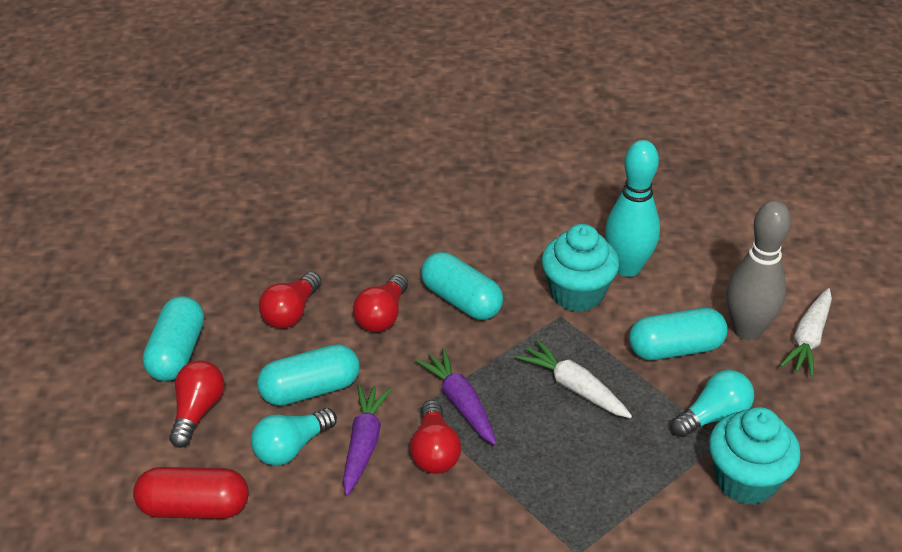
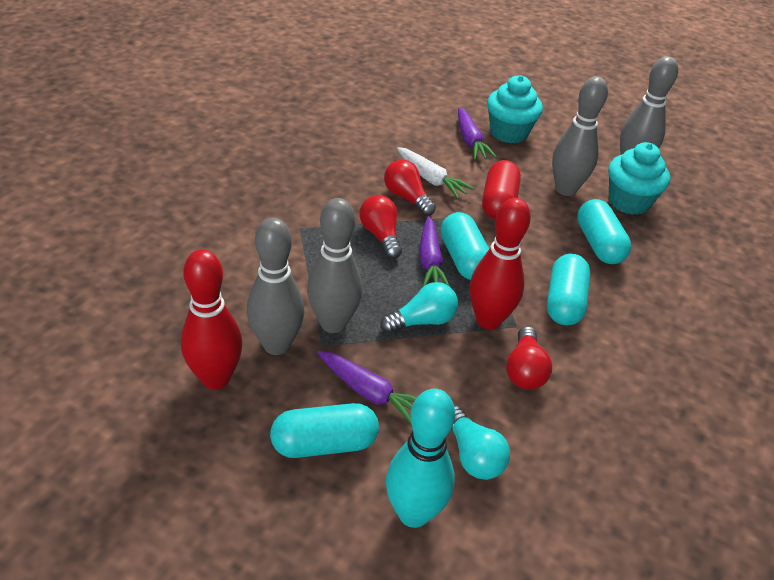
grey bowling pin: [726,201,791,340] = 1 -> [247,217,304,355] [307,198,362,333] [552,76,608,196] [620,56,678,155] = 4
purple carrot: [343,384,391,496] [415,348,497,445] = 2 -> [317,351,417,425] [419,216,450,288] [458,107,497,160] = 3
red bowling pin: none = 0 -> [181,249,242,390] [470,198,531,330] = 2
red light bulb: [169,360,224,448] [259,272,321,328] [353,274,408,332] [410,400,461,474] = 4 -> [359,195,402,259] [384,160,436,216] [506,326,552,390] = 3
white carrot: [517,340,632,418] [780,288,832,377] = 2 -> [397,147,474,199] = 1

